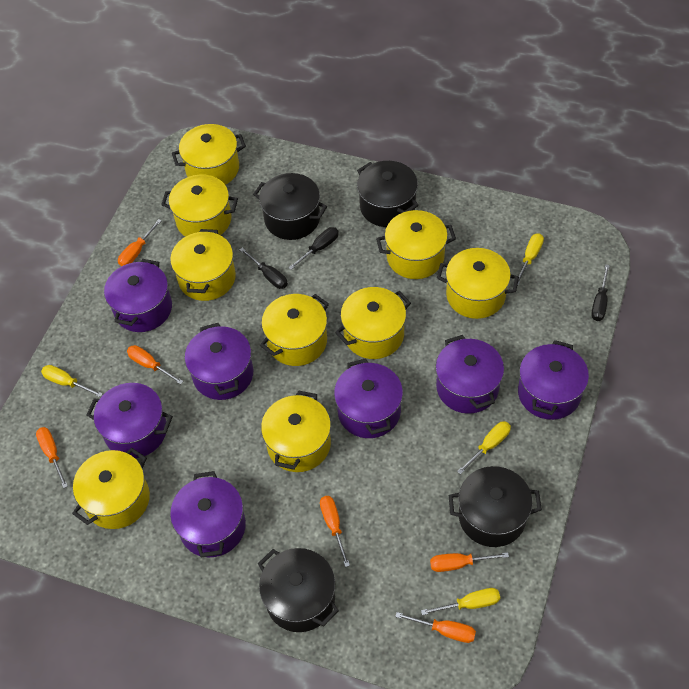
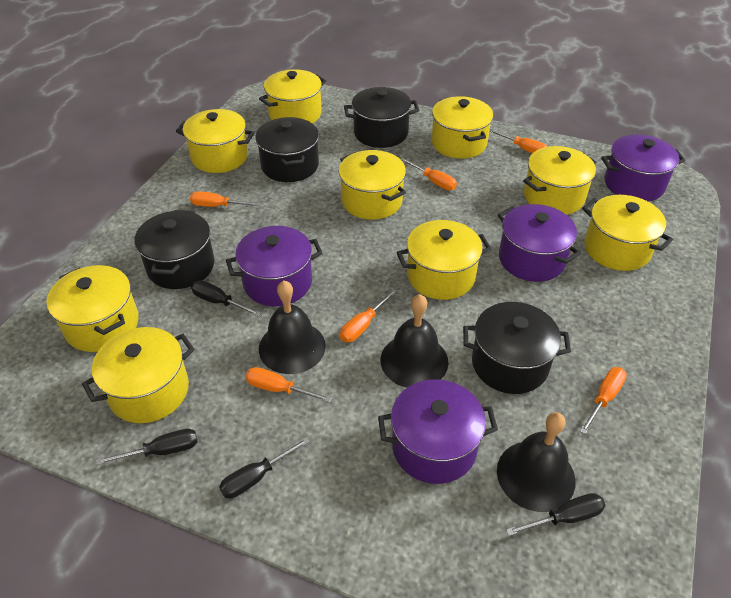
black bell: none = 0 -> [259,280,326,374] [381,294,448,388] [497,412,576,512] = 3
black screwdriver: [240,248,288,289] [288,227,339,270] [591,264,610,321] = 3 -> [96,429,197,465] [191,280,261,316] [219,437,310,498] [506,493,606,536] = 4
purple pot: [86,383,173,458] [104,259,172,332] [170,471,246,557] [185,323,253,400] [334,358,403,438] [435,335,504,414] [518,340,589,420] = 7 -> [226,226,323,306] [378,379,498,484] [498,204,581,282] [601,135,686,202] = 4
yellow screwdriver: [41,365,103,397] [421,588,500,615] [457,421,511,474] [518,233,544,285] = 4 -> none = 0

